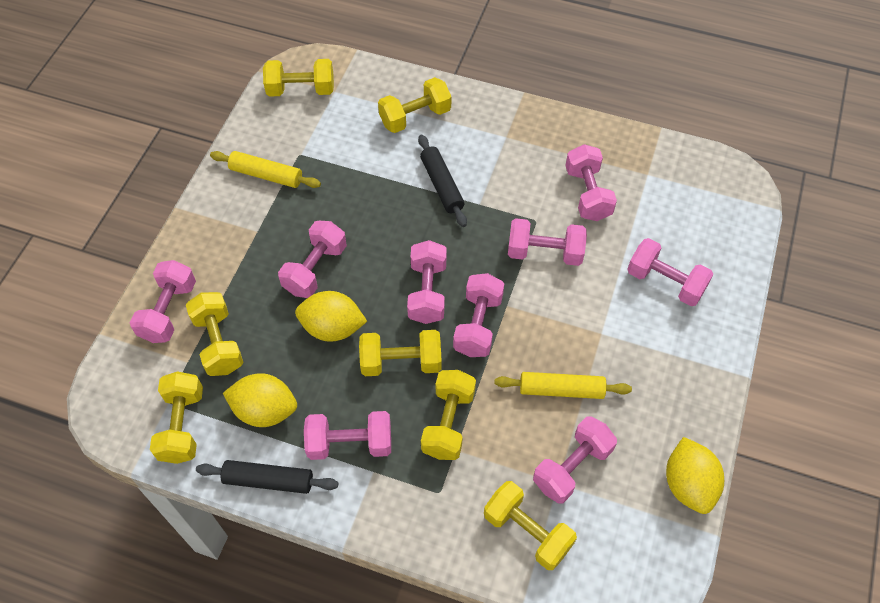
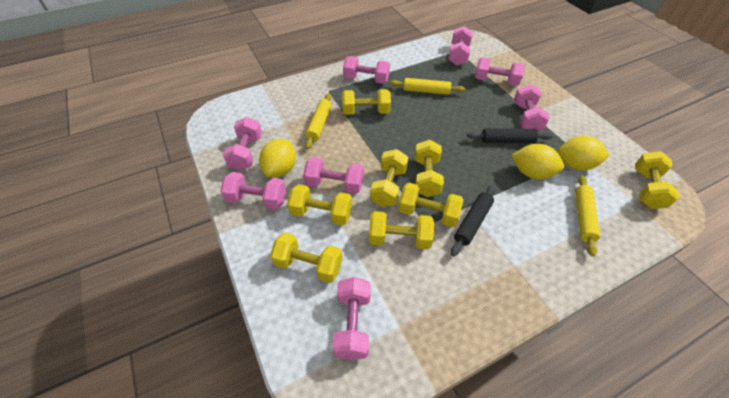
pink dumbbell: [130,260,196,343] [278,221,347,298] [304,411,391,460] [407,240,447,324] [453,273,504,357] [508,218,587,266] [533,416,617,504] [565,144,617,221] [627,238,713,306] = 9 -> [220,172,286,210] [223,117,262,171] [303,157,364,194] [332,277,371,360] [343,56,390,84] [448,26,473,66] [475,57,525,86] [514,84,550,131] = 8
yellow dumbbell: [150,371,203,464] [186,292,244,376] [263,59,334,97] [359,330,442,376] [378,77,451,133] [421,370,476,460] [484,481,577,570] = 7 -> [270,232,342,283] [287,184,352,225] [342,89,391,115] [369,211,434,249] [370,149,408,207] [398,183,463,227] [415,140,444,197] [635,151,679,209] = 8
yellow rolling pin: [210,151,321,188] [494,372,632,399] = 2 -> [305,93,332,149] [390,78,466,95] [575,175,600,256] = 3

